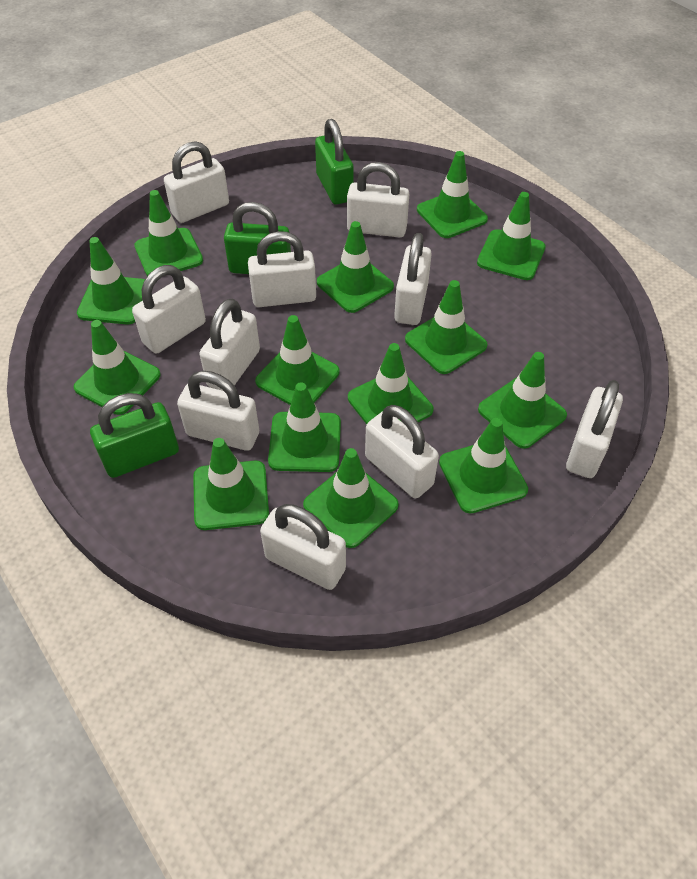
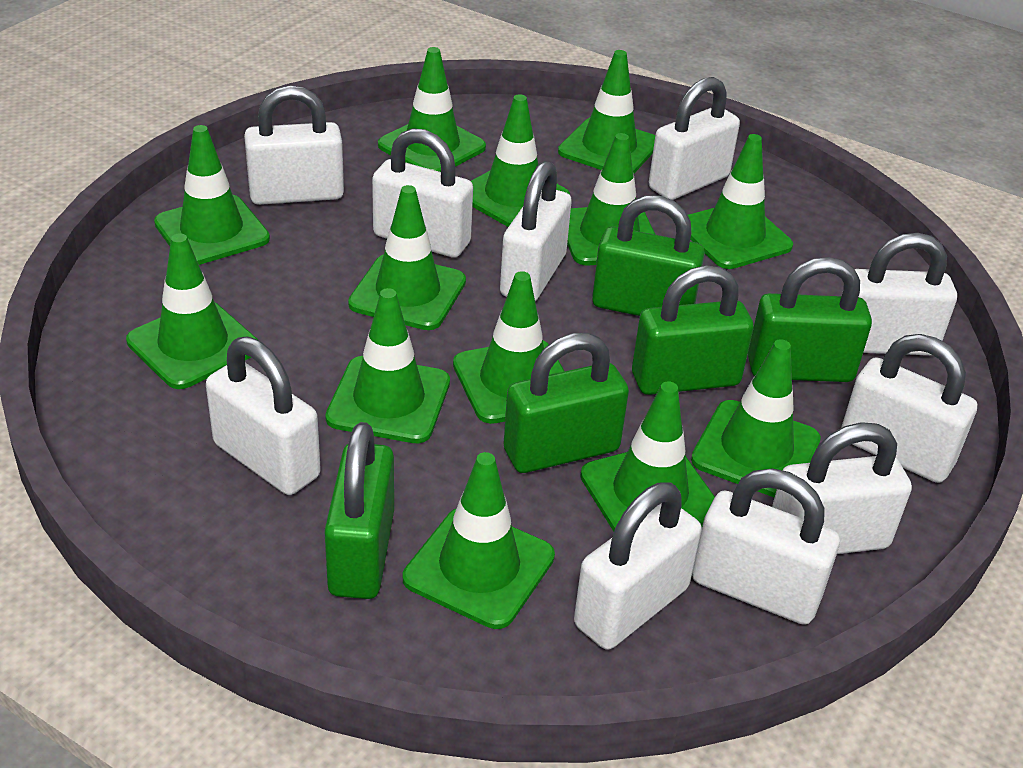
green padlock: [90,393,179,478] [224,202,291,274] [315,119,354,205] = 3 -> [324,422,394,599] [504,333,629,473] [592,195,705,316] [632,266,754,395] [748,257,872,382] = 5
green traffic cone: [74,320,161,415] [77,237,145,324] [134,190,203,276] [193,438,269,530] [255,315,340,405] [268,382,341,472] [303,448,399,548] [317,221,394,313] [348,343,433,424] [405,280,488,374] [417,151,488,238] [439,418,528,513] [477,192,546,280] [478,352,567,449] = 14 -> [126,233,258,389] [154,125,270,265] [325,288,450,443] [348,185,466,330] [378,47,486,172] [403,452,555,629] [453,271,564,424] [471,94,570,227] [558,50,655,173] [567,133,656,266] [580,381,715,532] [688,134,793,269] [691,339,821,497] = 13

